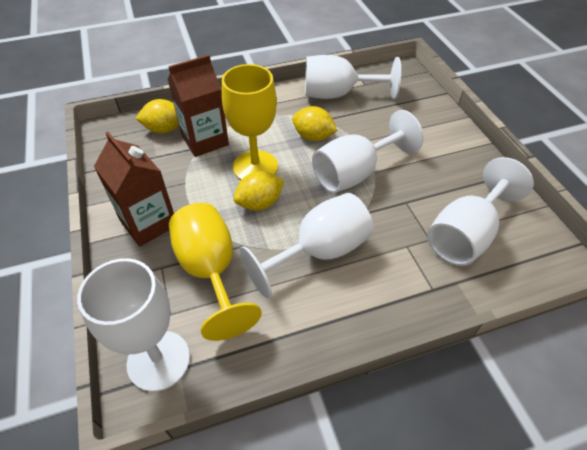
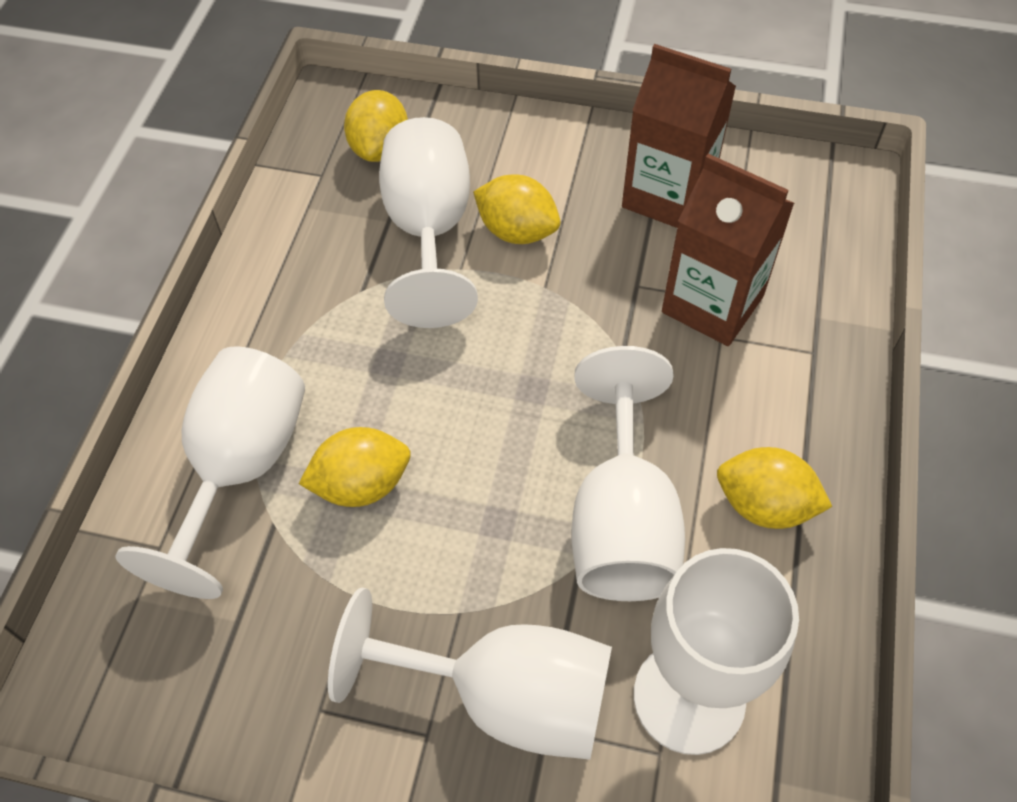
yellow goblet: [169,203,262,341] [222,64,278,180] = 2 -> none = 0
yellow lemon: [135,99,179,133] [234,171,284,211] [292,106,338,141] = 3 -> [299,427,411,507] [344,90,408,162] [473,175,561,244] [717,447,832,529] = 4

